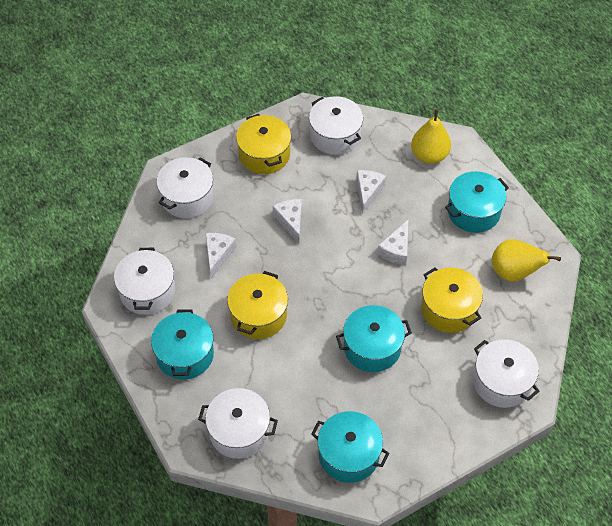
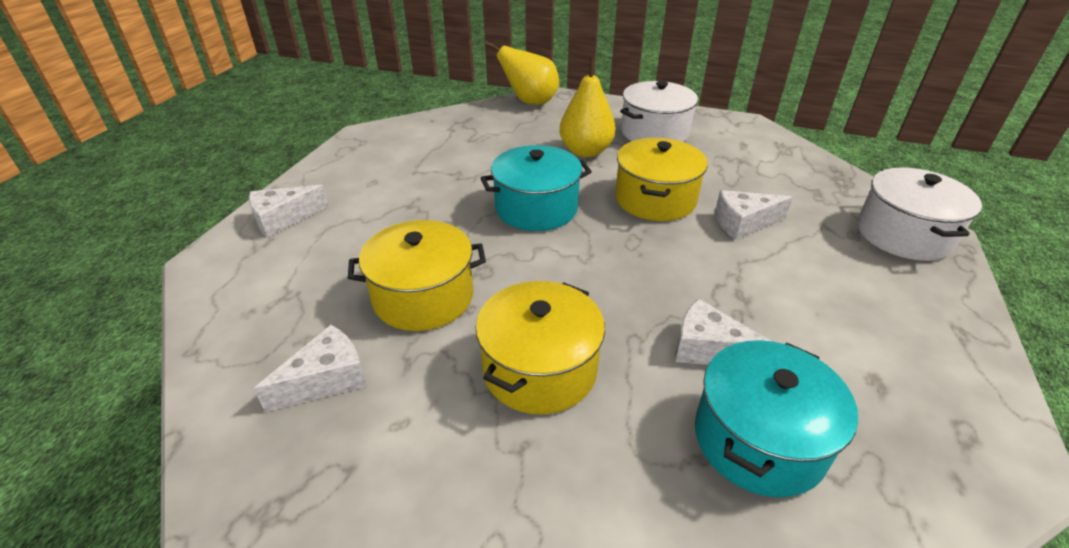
turquoise pot: [151,309,214,380] [311,411,389,483] [336,305,412,372] [445,171,509,233] = 4 -> [481,145,592,231] [695,340,858,497] = 2
white pot: [114,248,175,315] [156,157,214,218] [198,388,278,459] [309,96,363,155] [473,339,539,408] = 5 -> [620,81,698,142] [857,167,982,261] = 2

